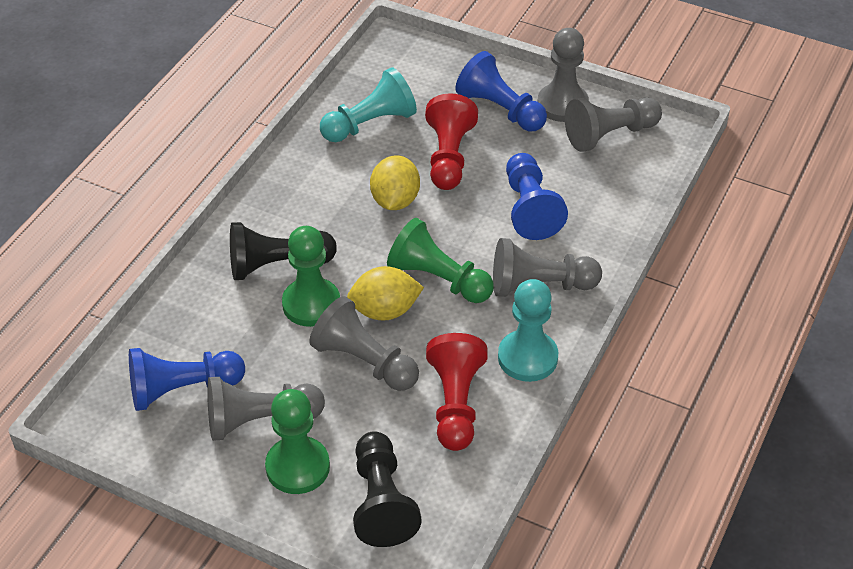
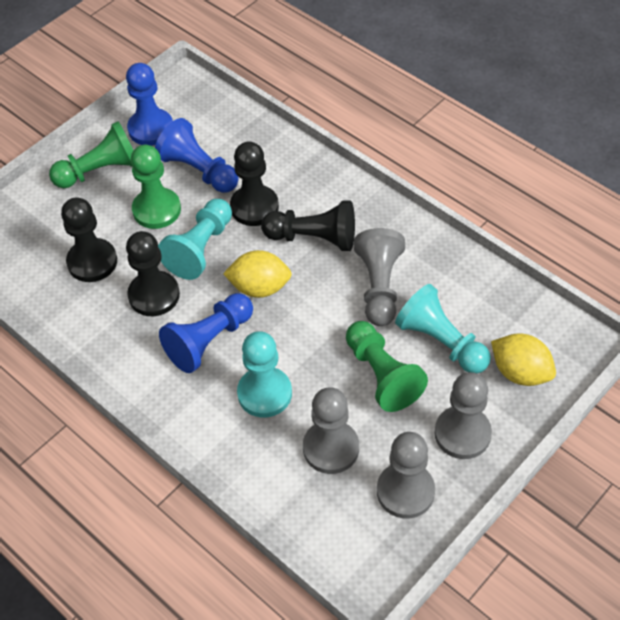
black pawn: [230,222,337,280] [353,431,422,547] = 2 -> [61,197,117,282] [126,231,180,316] [230,142,279,226] [261,201,355,251] = 4
grey pawn: [207,377,325,441] [309,296,419,391] [493,238,602,297] [537,28,589,122] [565,97,662,152] = 5 -> [303,387,359,474] [354,228,405,326] [377,432,435,519] [434,372,492,459] = 4
red pawn: [425,93,478,190] [426,333,488,451] = 2 -> none = 0
turquoise pawn: [320,67,417,142] [498,279,558,382] = 2 -> [158,199,232,280] [237,331,292,417] [395,284,491,373] = 3

